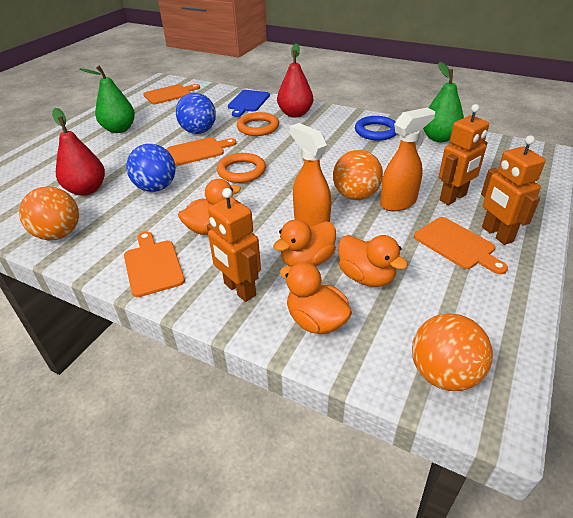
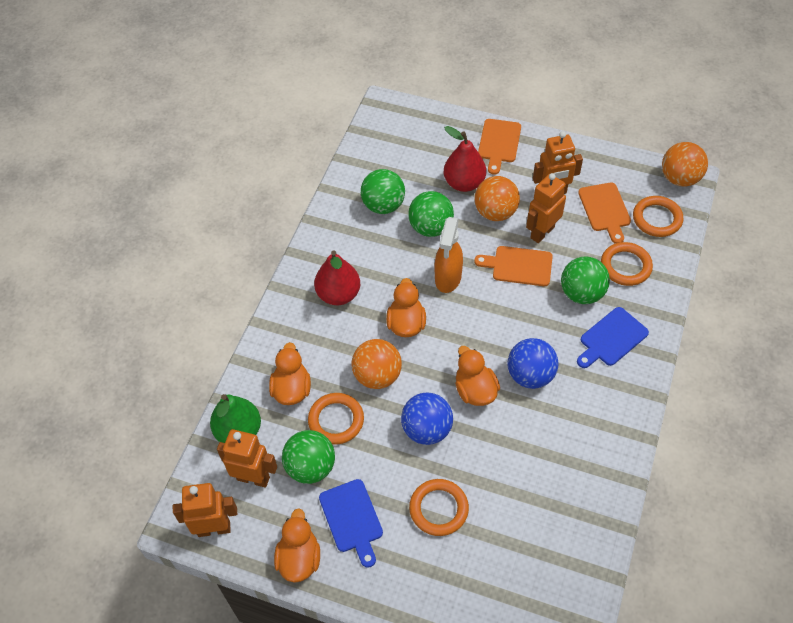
blue cutting board: [228,90,270,117] = 1 -> [319,479,383,568] [577,307,649,368] = 2
blue ring: [355,116,397,141] = 1 -> none = 0
green ball: none = 0 -> [282,430,335,484] [361,169,405,214] [408,191,454,237] [561,257,610,304] = 4
green pear: [80,66,135,133] [423,62,464,142] = 2 -> [210,394,261,443] = 1
orange cutting board: [124,231,185,297] [143,84,200,104] [167,137,236,166] [414,217,508,274] = 4 -> [474,246,553,286] [478,119,521,175] [578,183,631,244] = 3
orange ring: [217,153,266,183] [237,112,279,136] = 2 -> [308,393,364,445] [409,479,469,536] [601,242,653,286] [633,196,684,237] = 4
orange robot: [207,188,261,302] [439,104,489,205] [481,136,545,245] = 3 -> [173,483,237,537] [217,429,277,488] [526,173,566,243] [533,131,583,194] = 4
orange spray bottle: [290,123,331,227] [380,108,435,211] = 2 -> [435,217,463,293] = 1

